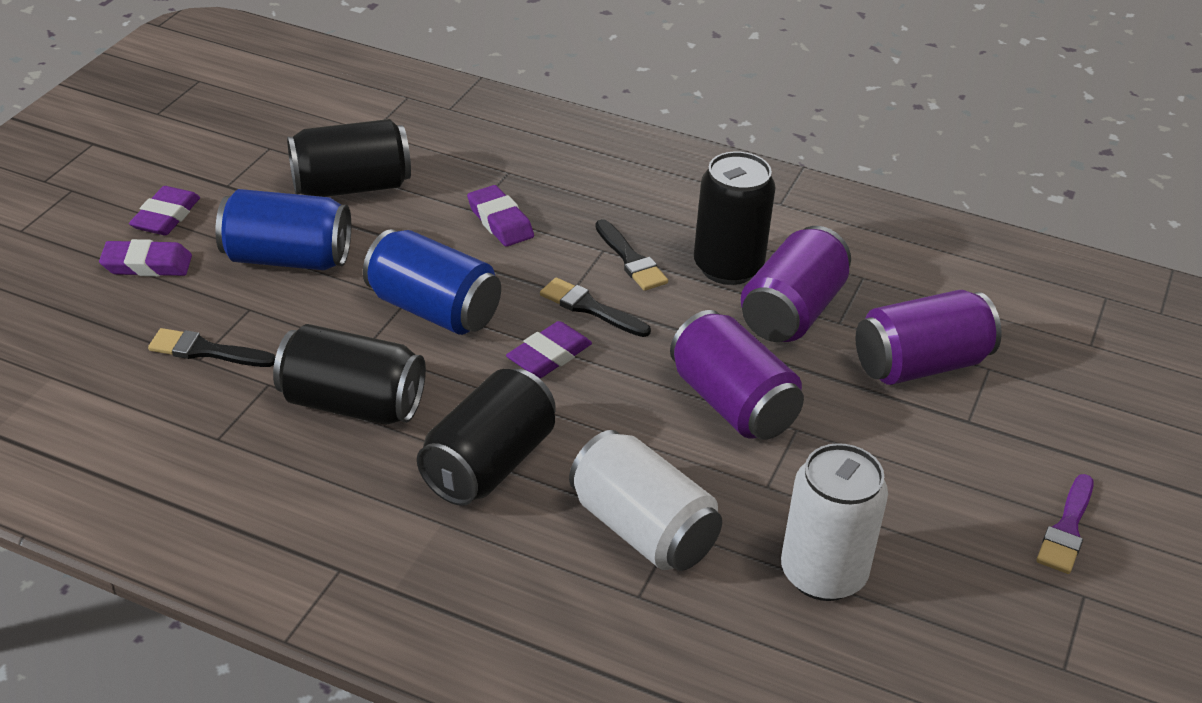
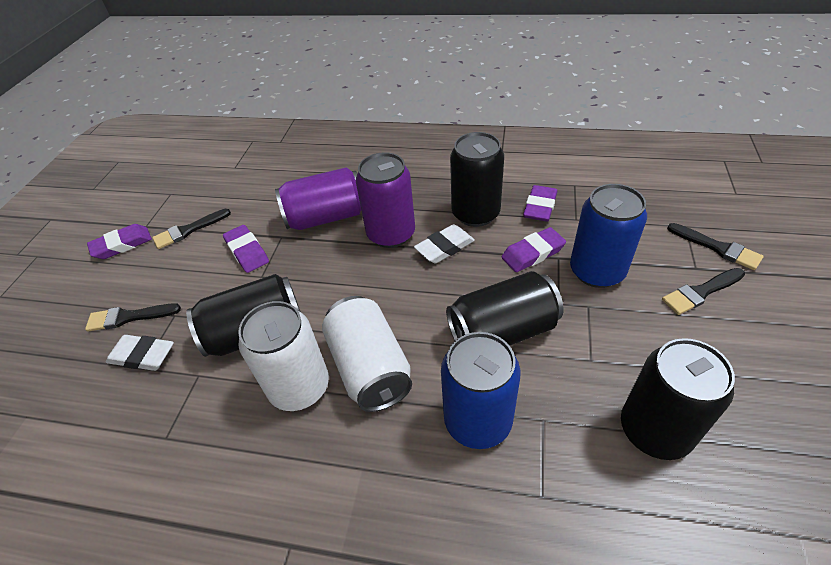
black brush: [148,328,275,367] [540,278,651,337] [595,219,668,291] = 3 -> [85,303,181,331] [152,209,231,249] [662,268,745,315] [667,223,764,270] = 4
purple brush: [1036,474,1094,574] = 1 -> none = 0
purple can: [670,310,804,440] [741,226,851,342] [856,290,1002,385] = 3 -> [275,167,361,230] [356,152,415,248] = 2
white eraser: none = 0 -> [106,335,174,371] [414,224,475,263] = 2

